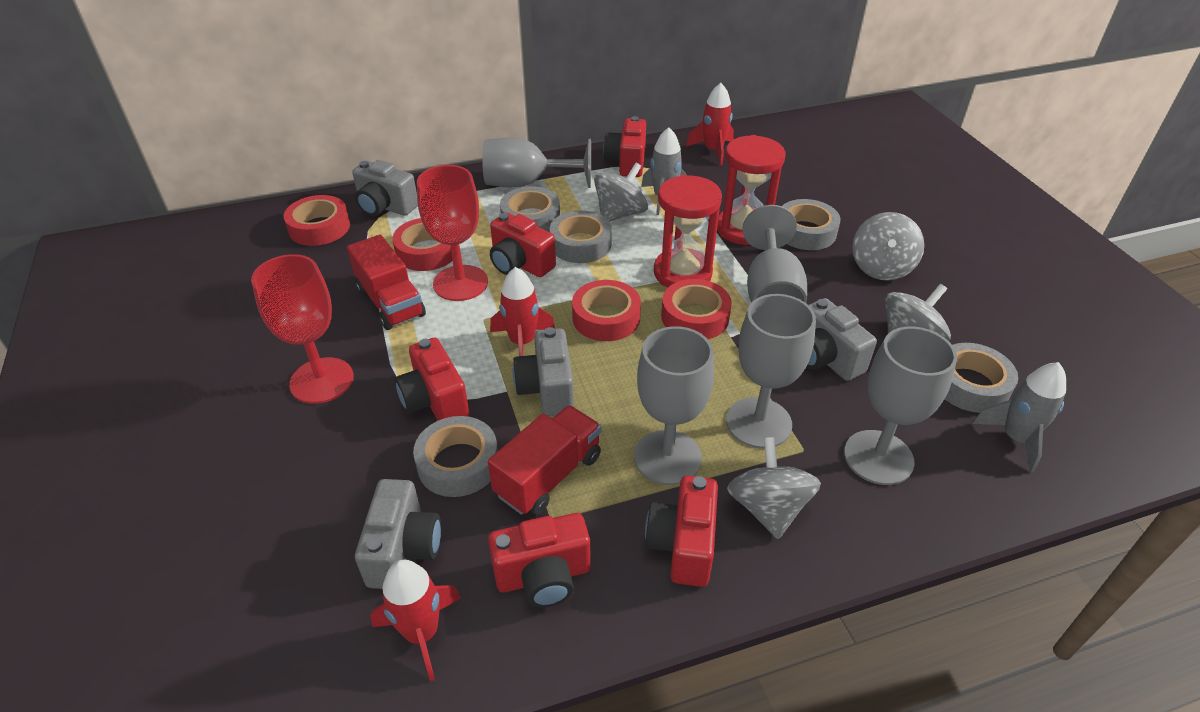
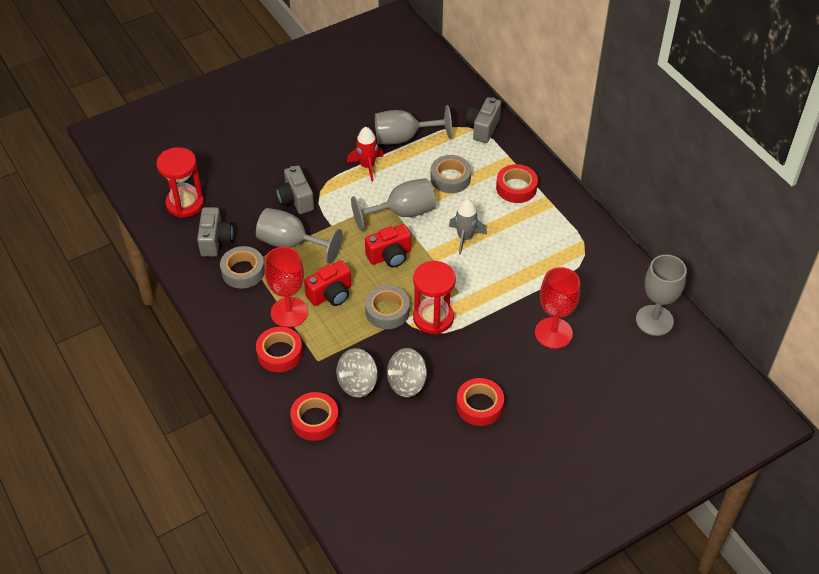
grey camera: [352,160,418,216] [355,479,441,589] [513,327,574,416] [807,298,877,381] = 4 -> [197,207,233,257] [276,165,314,214] [465,97,501,143] = 3
grey goblet: [482,138,591,188] [634,326,714,485] [726,294,816,449] [742,205,807,304] [844,327,957,485] = 5 -> [256,208,343,264] [351,178,436,231] [375,105,452,145] [636,255,687,336] = 4
grey rocket: [641,127,688,215] [972,362,1066,472] = 2 -> [449,199,487,255] = 1
grey spinning top: [594,163,648,222] [727,437,821,539] [852,212,924,281] [885,284,951,341] = 4 -> [336,348,378,398] [387,348,427,397] = 2
grey tape: [413,416,498,497] [500,186,560,232] [550,211,612,263] [782,199,841,250] [945,343,1018,413] = 5 -> [220,246,264,289] [365,285,410,329] [430,155,471,193] = 3
red camera: [395,338,469,421] [488,513,591,608] [490,213,556,277] [603,116,646,177] [645,476,718,587] = 5 -> [304,260,351,306] [365,224,411,267] = 2
red rocket: [370,560,461,682] [490,267,555,356] [686,83,734,166] = 3 -> [347,127,383,182] = 1
red truck: [347,235,426,330] [488,405,601,515] = 2 -> none = 0

